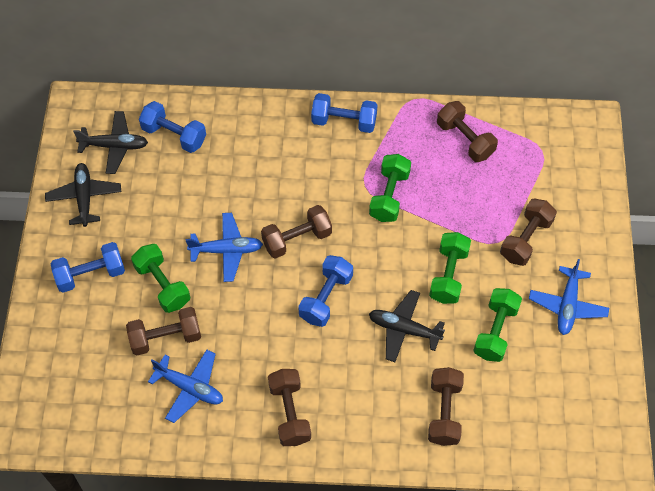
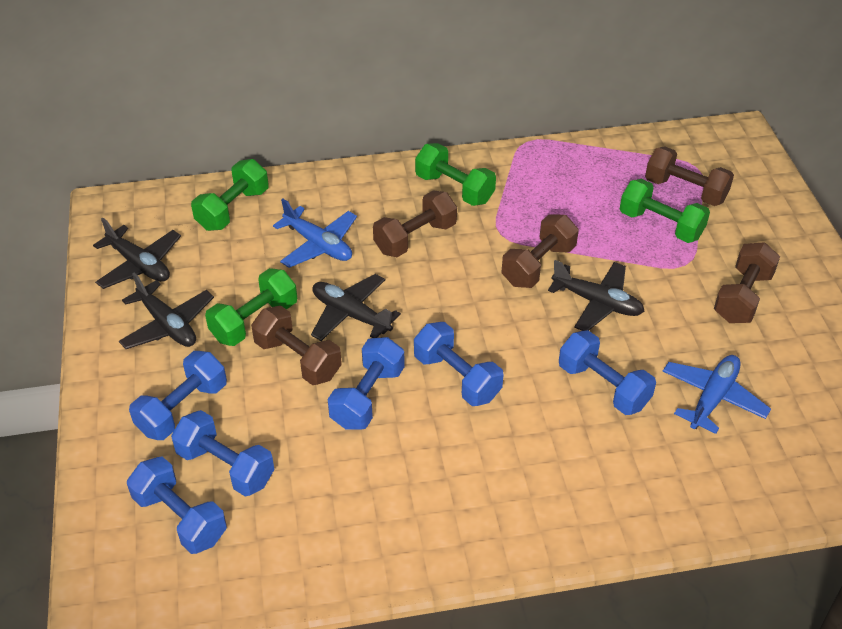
black plane: [45,163,121,227] [73,111,148,174] [369,290,445,362] = 3 -> [93,218,181,289] [119,272,214,349] [311,274,401,341] [548,260,644,331] = 4
blue dumbbell: [51,242,125,293] [139,101,206,153] [298,255,353,327] [311,93,378,133] = 4 -> [127,456,227,554] [129,351,227,440] [171,410,275,496] [328,337,405,430] [414,322,503,406] [559,330,656,415] = 6
blue plane: [148,350,223,423] [186,213,263,282] [529,259,609,335] = 3 -> [273,199,357,268] [663,355,771,434] = 2
brown dumbbell: [126,307,201,356] [261,205,332,259] [268,369,311,446] [428,367,464,446] [437,101,498,162] [500,198,557,266] = 6 -> [251,306,342,385] [373,190,457,257] [502,215,579,288] [645,146,734,206] [714,242,780,323] = 5

